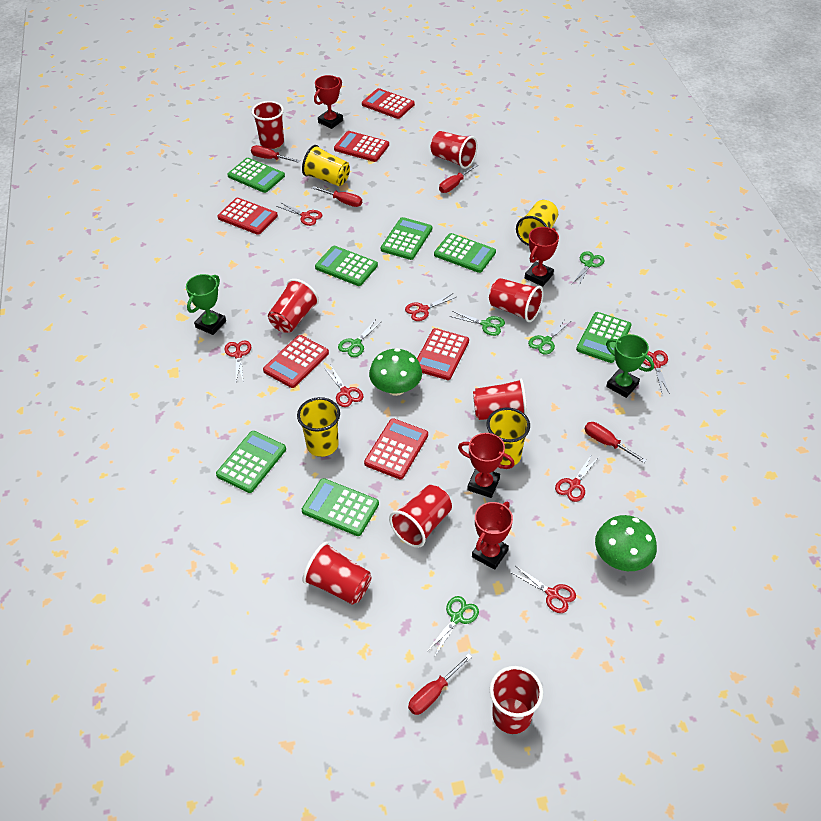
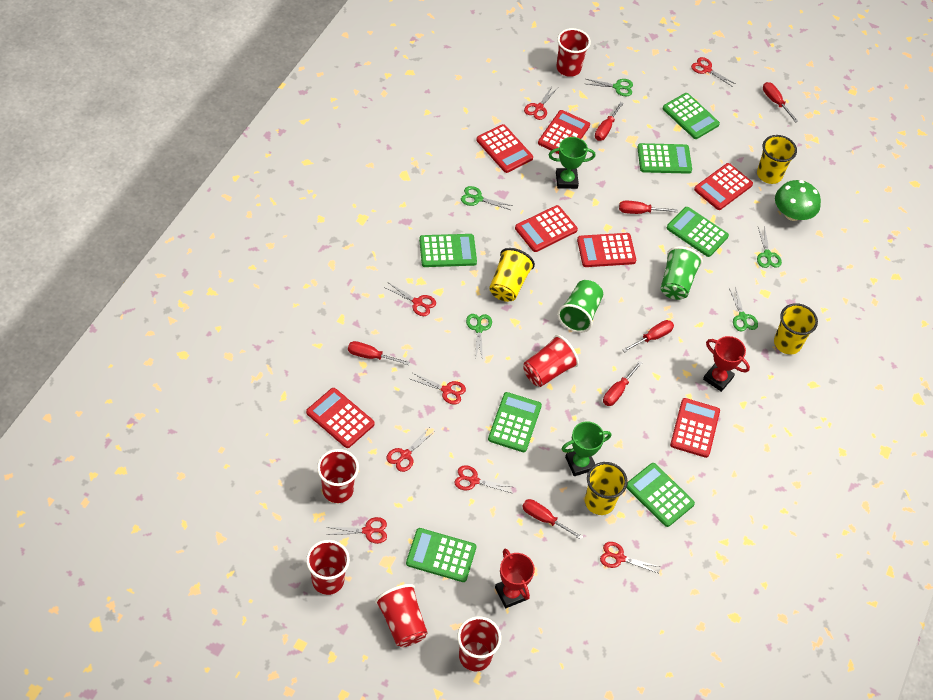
green cup: none = 0 -> [557,280,603,333] [661,246,703,300] = 2
green mushroom: [369,348,422,396] [595,515,657,571] = 2 -> [775,180,821,221] = 1
red calculator: [218,198,278,235] [263,335,329,388] [334,131,389,162] [362,88,415,119] [364,418,428,479] [417,328,469,380] = 6 -> [306,388,375,448] [476,124,533,173] [515,205,578,252] [538,110,590,154] [577,233,636,267] [670,398,720,458] [694,163,753,210] = 7
red cup: [252,101,284,149] [268,279,319,333] [302,542,372,605] [389,485,452,548] [431,131,478,169] [473,379,527,420] [489,278,543,322] [490,666,543,734] = 8 -> [306,540,350,595] [317,449,359,503] [375,584,428,647] [457,616,501,671] [523,335,579,387] [556,28,591,77] = 6
red scissors: [225,340,251,383] [276,202,323,226] [324,364,364,407] [405,293,456,321] [510,566,576,613] [555,454,599,502] [643,350,670,394] = 7 -> [326,517,387,544] [385,283,436,316] [386,428,435,472] [411,373,466,404] [454,465,512,493] [524,85,558,120] [600,542,660,573] [691,57,736,87] = 8
red screwdriver: [251,145,300,163] [312,186,362,207] [408,654,472,715] [439,164,478,193] [584,422,647,463] = 5 -> [348,341,410,365] [522,499,583,540] [595,102,624,141] [603,361,642,406] [619,201,678,214] [622,320,674,352] [763,82,798,123] = 7
red trophy: [314,75,343,129] [458,433,515,498] [472,502,513,570] [525,227,559,286] = 4 -> [495,549,535,609] [703,336,750,392] = 2

